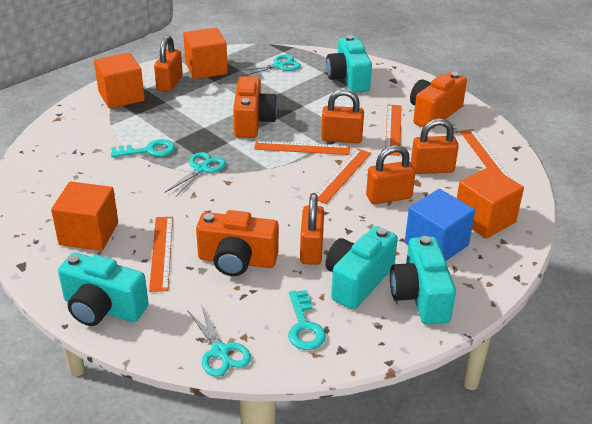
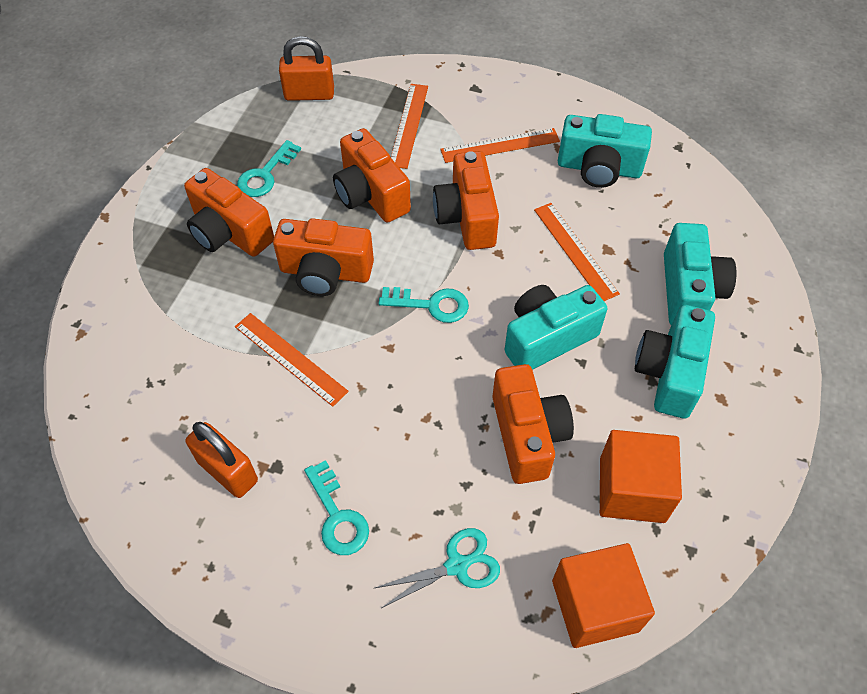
blue cube: [405,189,475,261] = 1 -> none = 0
orange camera: [196,210,279,276] [233,76,278,138] [410,72,467,130] = 3 -> [184,168,274,257] [273,218,374,296] [333,128,411,223] [433,151,499,250] [492,364,574,484] = 5
orange cube: [51,182,118,251] [94,52,145,109] [183,28,228,79] [457,166,524,239] = 4 -> [552,543,655,648] [600,430,682,523] = 2
orange padlock: [154,35,183,92] [300,193,324,265] [321,89,364,143] [366,145,416,204] [411,118,459,174] = 5 -> [186,422,258,498] [279,36,334,101] = 2
orange ruler: [149,217,173,292] [254,140,350,155] [316,149,371,204] [385,105,401,156] [460,129,512,179] = 5 -> [235,313,349,407] [391,84,428,169] [440,128,560,163] [534,203,620,301] = 4
turquoise key: [111,139,175,158] [288,290,326,350] = 2 -> [237,140,301,197] [304,460,369,555] [379,287,469,323] = 3
turquoise scissors: [165,152,226,198] [187,304,251,377] [237,55,301,76] = 3 -> [375,528,500,608] = 1

